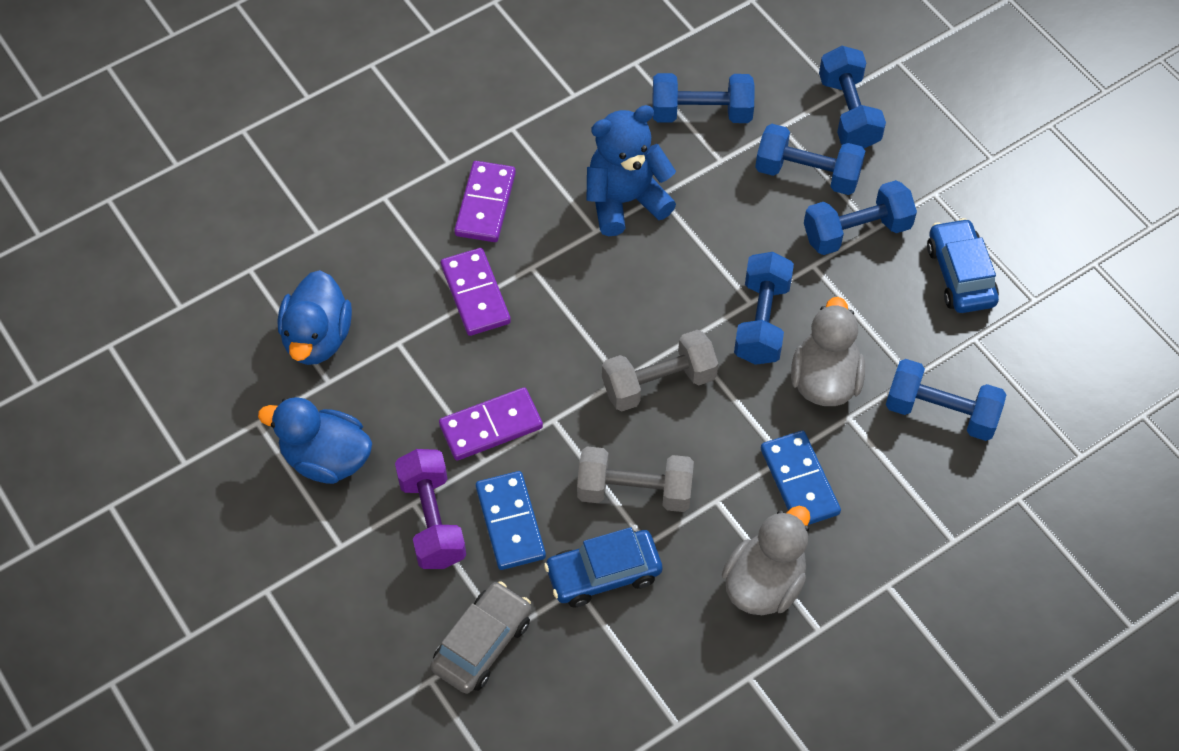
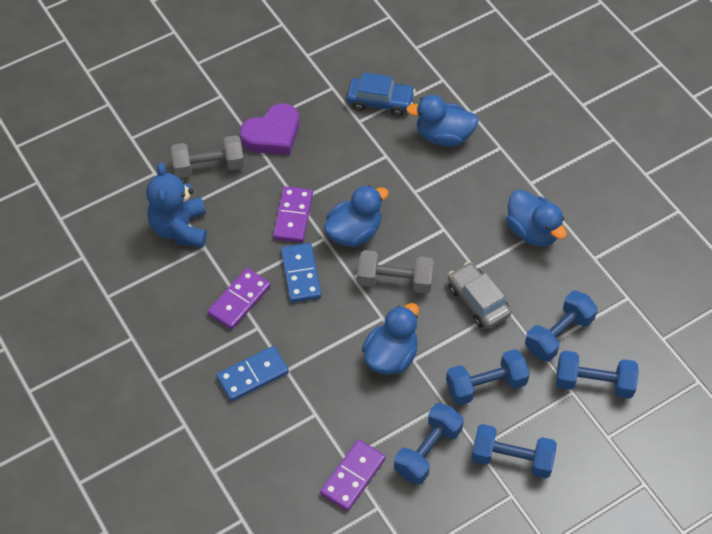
blue car: [544,527,662,607] [927,218,999,313] = 2 -> [347,72,415,116] = 1
blue duck: [258,397,372,484] [278,270,352,365] = 2 -> [324,185,389,247] [362,303,419,375] [406,95,479,147] [506,190,567,247] = 4
blue dumbbell: [652,73,755,123] [734,252,794,365] [755,124,865,195] [804,180,917,255] [819,46,886,148] [886,359,1006,441] = 6 -> [394,403,464,485] [446,349,530,405] [471,424,557,478] [525,291,598,362] [556,351,639,399] = 5
grey duck: [722,506,810,615] [791,297,865,406] = 2 -> none = 0
purple dumbbell: [395,449,466,569] = 1 -> none = 0
purple heart: none = 0 -> [240,104,299,155] = 1

